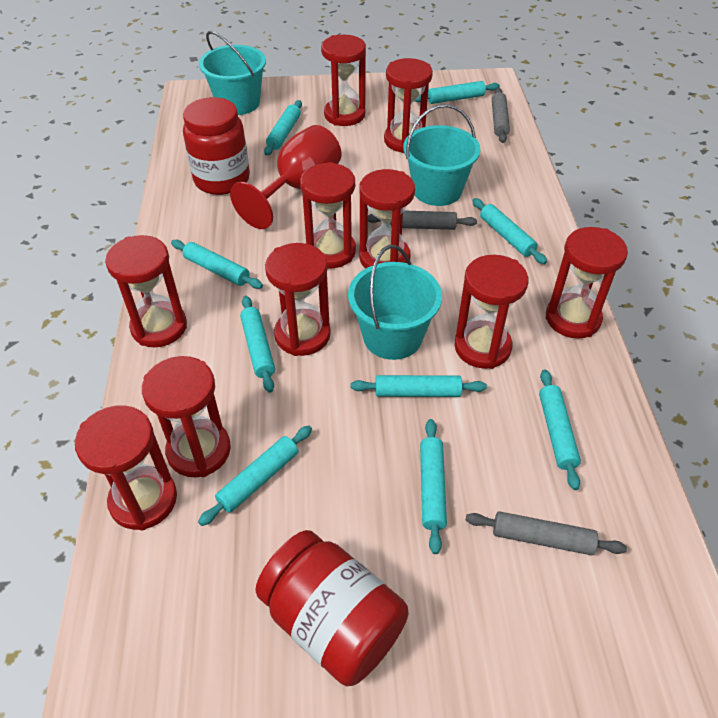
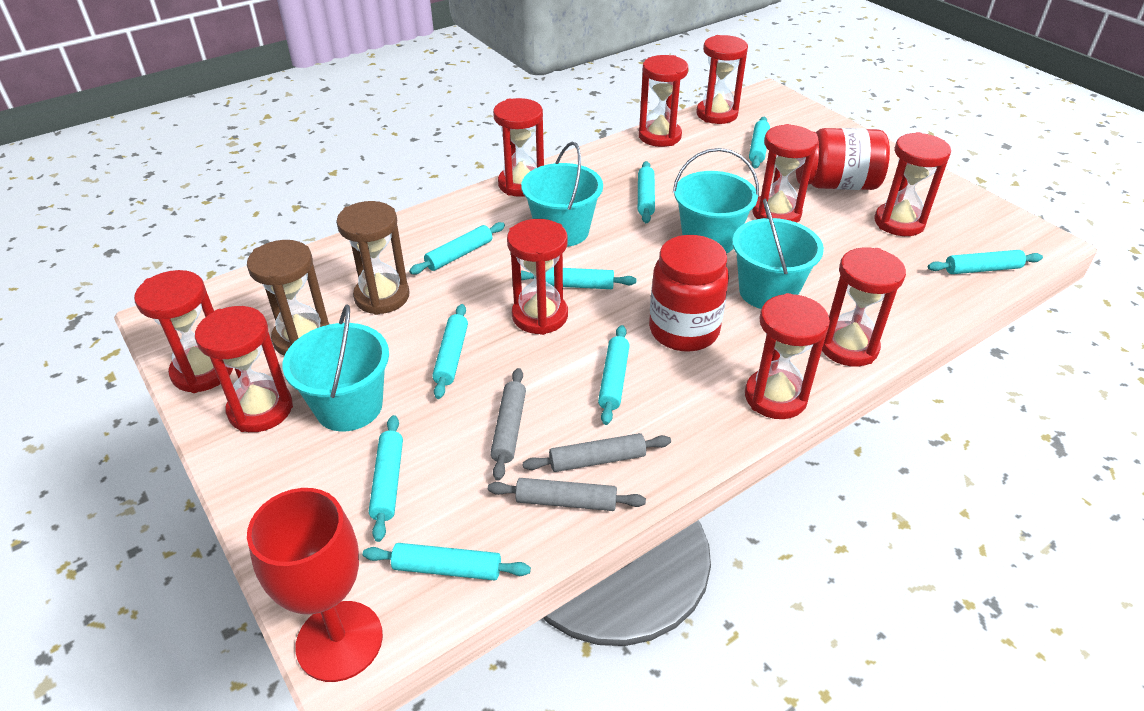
brown hourglass: none = 0 -> [247,240,329,356] [336,201,410,315] = 2
turquoise bucket: [199,31,266,115] [348,245,442,360] [403,104,480,206] = 3 -> [282,304,389,431] [521,142,603,247] [673,148,759,253] [732,199,824,309] = 4

